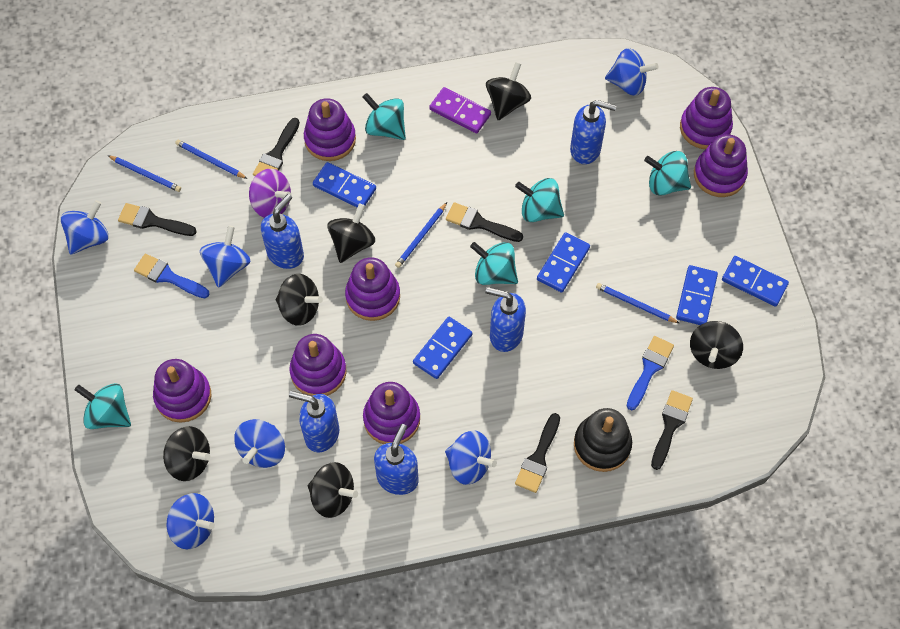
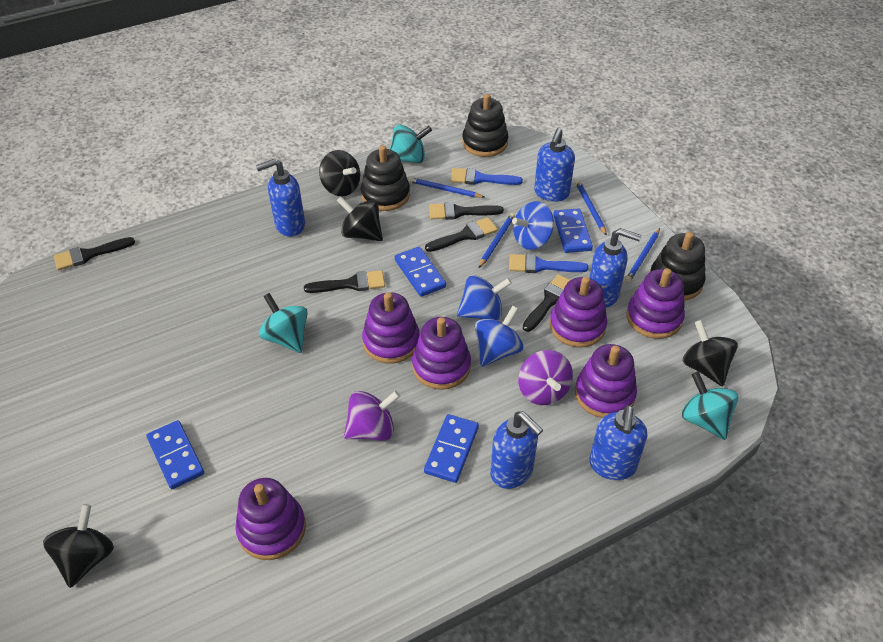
black spinning top: [163,426,210,481] [276,274,323,326] [308,462,358,518] [328,203,375,263] [486,62,531,120] [690,321,743,369] = 6 -> [43,504,114,588] [319,150,360,197] [336,196,383,241] [683,320,738,386] = 4
black stacking toy: [574,408,632,472] = 1 -> [361,146,410,211] [462,94,508,157] [650,232,706,301] = 3
blue domino: [313,162,376,207] [413,317,472,379] [537,232,590,293] [676,265,718,325] [722,256,789,307] = 5 -> [147,420,204,489] [395,247,446,297] [424,414,479,483] [553,208,593,253] = 4
blue spinning top: [61,200,109,255] [167,493,215,549] [200,226,250,288] [234,419,285,468] [445,430,497,485] [605,48,658,96] = 6 -> [457,275,512,320] [475,306,523,367] [512,201,554,250] = 3
purple domino: [429,87,491,133] = 1 -> none = 0
purple spinning top: [249,169,292,218] = 1 -> [344,391,400,441] [518,350,573,405] = 2
purple stacking toy: [153,359,212,423] [289,334,346,396] [304,98,356,161] [345,257,400,321] [363,382,420,444] [680,87,733,149] [694,134,748,197] = 7 -> [235,478,306,560] [362,292,420,364] [412,317,471,390] [549,277,607,347] [575,344,637,418] [626,268,685,339] = 6
turquoise spinning top: [74,383,131,429] [363,93,406,140] [470,242,518,285] [515,178,564,222] [644,151,691,195] = 5 -> [259,293,308,353] [390,125,432,163] [681,372,738,440] = 3

